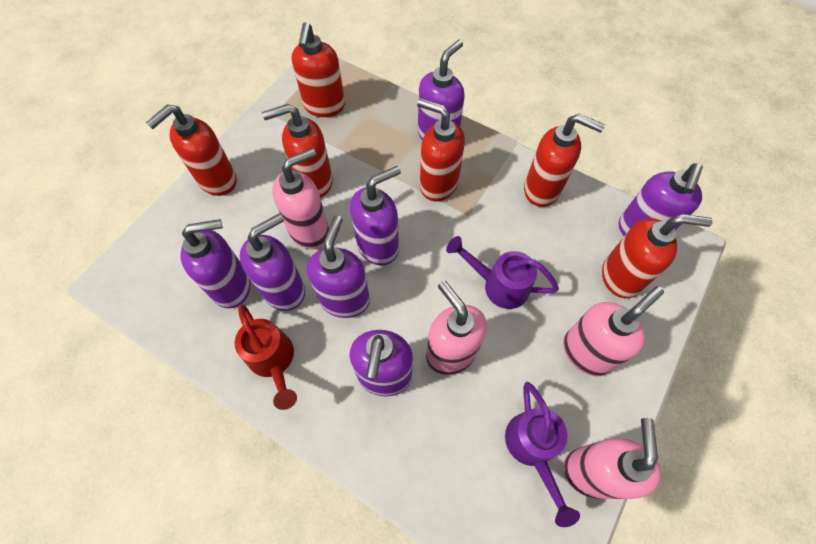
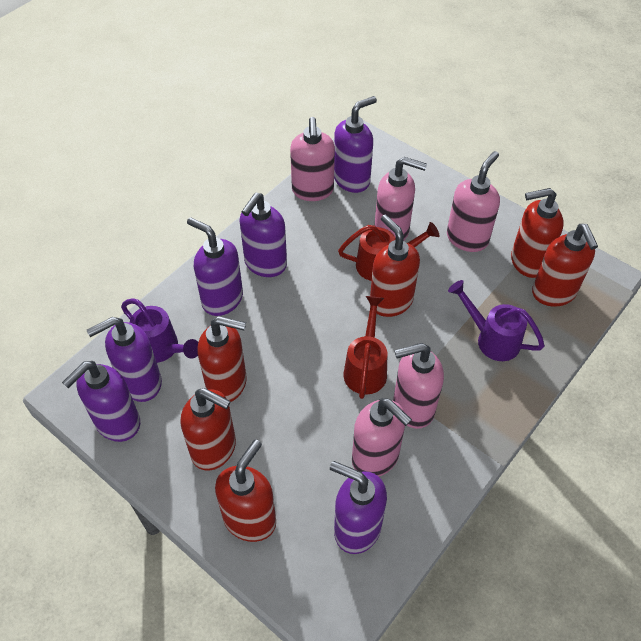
pink soap dispenser: [272,148,329,249] [426,281,487,376] [563,286,664,376] [563,418,661,499] = 4 -> [290,117,335,201] [352,398,412,476] [374,157,427,241] [393,343,444,429] [447,151,500,252] = 5
purple soap dispenser: [181,219,251,308] [240,213,305,311] [307,215,370,318] [349,330,413,396] [350,166,401,266] [418,39,465,141] [619,163,703,236] = 7 -> [62,361,140,442] [87,317,162,402] [187,217,243,316] [239,192,287,277] [330,461,387,554] [334,96,377,193] = 6
red watering can: [235,304,297,410] = 1 -> [338,222,440,281] [344,296,387,399] = 2

